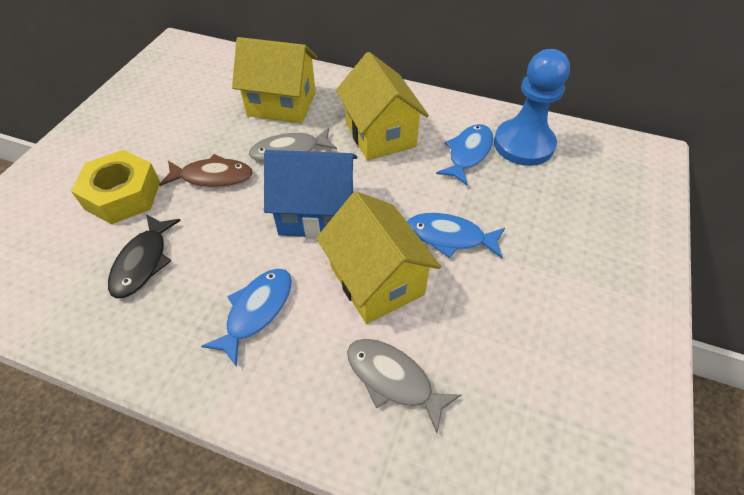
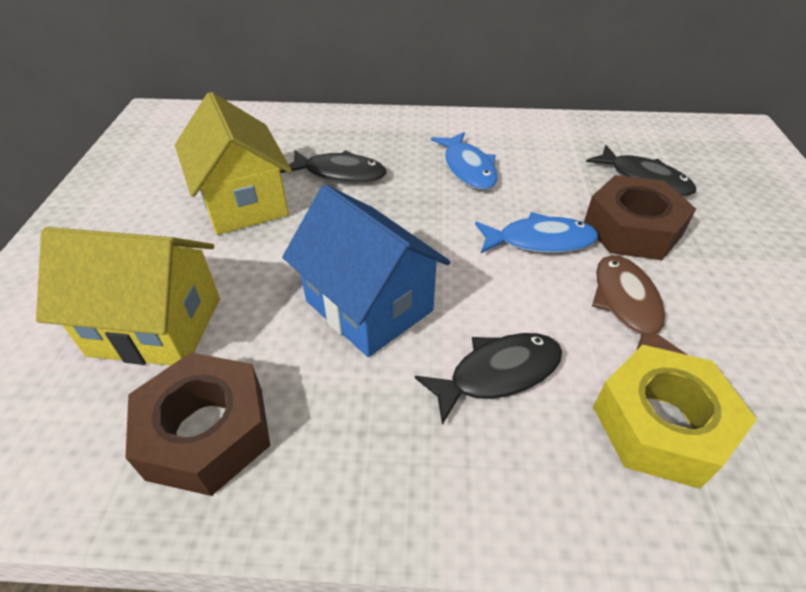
black fish: [108,214,181,299] = 1 -> [280,150,387,183] [415,333,562,425] [586,145,696,196] = 3
blue fish: [201,269,292,367] [407,213,505,258] [436,124,493,185] = 3 -> [431,132,498,190] [475,212,598,253] = 2
blue pawn: [494,49,570,166] = 1 -> none = 0
brown nut: none = 0 -> [125,352,270,496] [584,175,696,260] = 2
grey fish: [249,127,337,162] [347,339,461,433] = 2 -> none = 0
yellow house: [232,37,318,123] [316,192,441,324] [336,52,429,160] = 3 -> [36,227,220,366] [175,92,292,235] = 2

